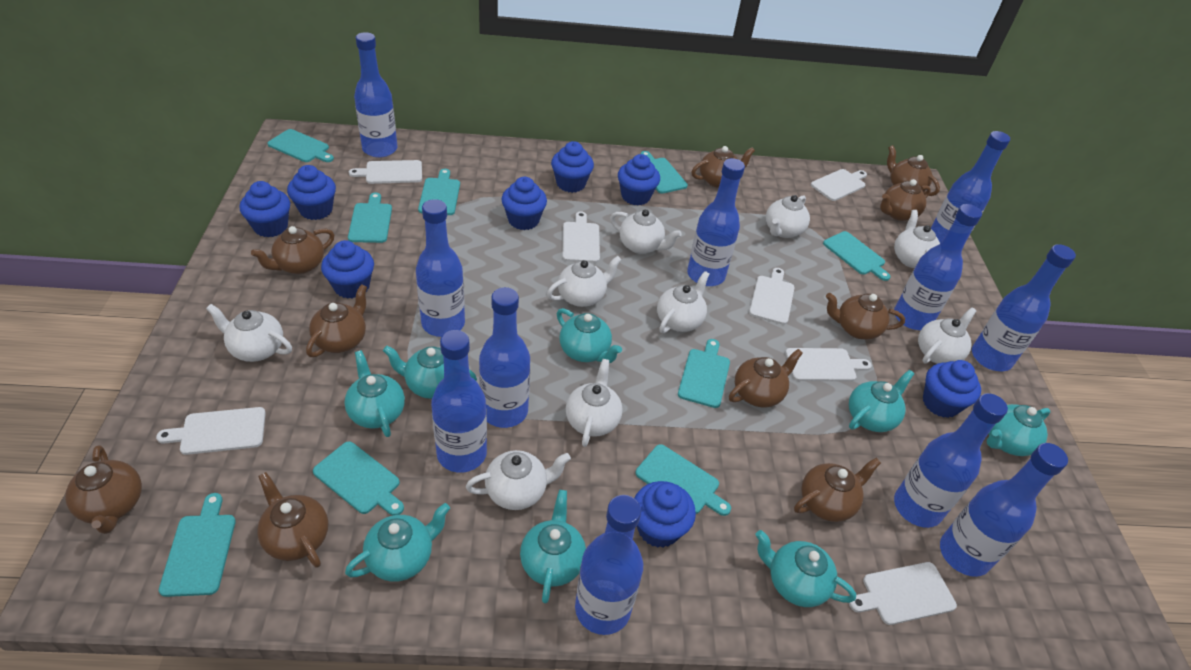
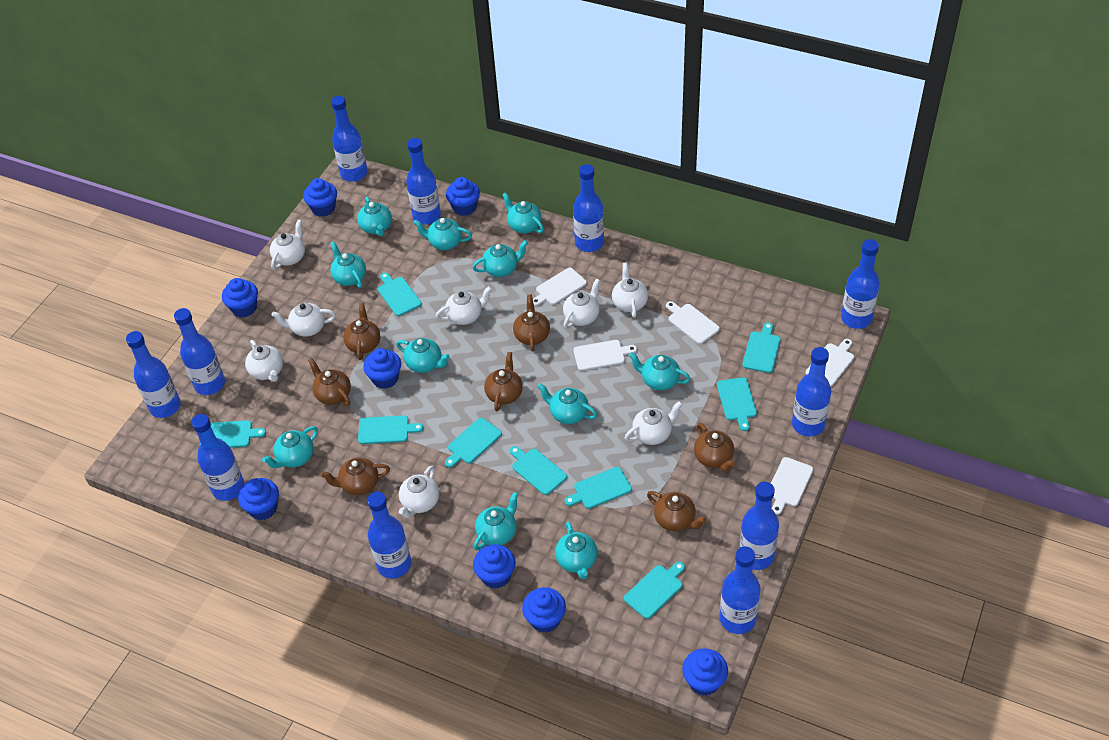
brown teapot: [65,445,142,534] [251,226,334,274] [257,472,328,568] [306,284,367,357] [692,146,755,188] [729,349,803,408] [794,458,881,522] [826,293,905,339] [880,179,931,221] [887,145,940,196] = 10 -> [308,358,351,406] [320,457,390,495] [343,303,380,360] [484,352,523,411] [513,294,550,352] [647,491,707,531] [694,423,735,472] = 7
turquoise teapot: [344,350,405,437] [345,503,450,582] [383,346,477,399] [520,490,586,603] [557,308,622,363] [755,530,856,607] [849,370,914,432] [987,404,1050,456] = 8 -> [262,426,318,468] [330,241,366,288] [357,197,392,236] [396,338,450,373] [413,218,472,250] [473,240,528,277] [474,492,518,550] [502,192,544,233] [538,383,597,424] [555,522,597,579] [629,352,691,390] = 11
white cutting board: [156,407,266,455] [349,160,422,184] [562,211,600,263] [749,268,795,325] [785,348,872,381] [811,169,867,201] [849,562,957,625] = 7 -> [533,268,587,306] [573,340,637,371] [666,301,720,344] [771,457,813,515] [805,339,854,387] = 5
white teapot: [206,304,292,362] [466,450,571,510] [547,256,622,307] [566,359,623,447] [610,209,682,254] [657,271,709,333] [766,195,810,238] [894,210,940,268] [918,307,976,364] = 9 -> [245,340,283,382] [270,220,305,270] [271,303,336,337] [399,466,439,518] [436,286,492,325] [563,279,600,329] [612,262,648,318] [625,401,682,445] = 8

